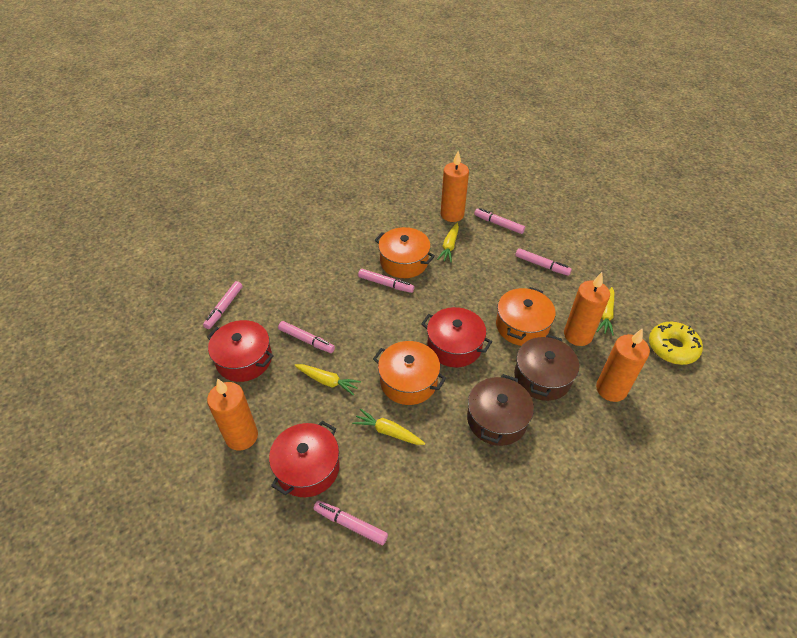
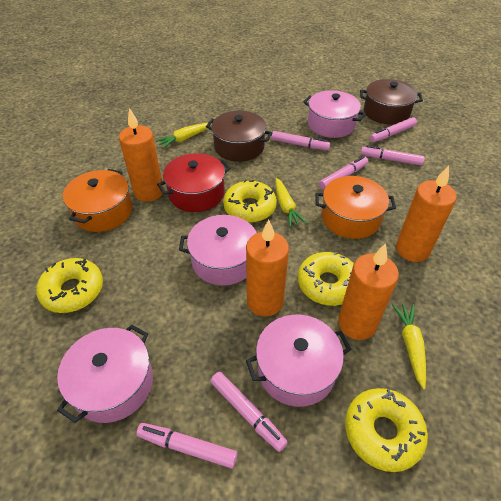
orange pot: [373,341,446,405] [375,227,435,278] [496,287,556,346] = 3 -> [63,169,132,232] [315,176,396,239] = 2
pink pot: none = 0 -> [57,324,153,423] [179,215,256,286] [246,315,351,407] [303,90,366,138] = 4
red pot: [207,320,274,382] [269,421,340,497] [421,307,492,367] = 3 -> [157,153,231,212] = 1
yellow carrot: [294,364,361,396] [352,409,425,445] [437,223,459,263] [596,287,614,336] = 4 -> [156,123,208,149] [275,178,307,228] [392,304,426,390] = 3
yellow donut: [649,322,703,365] = 1 -> [36,258,103,313] [223,179,277,223] [298,252,354,306] [345,388,428,472] = 4

